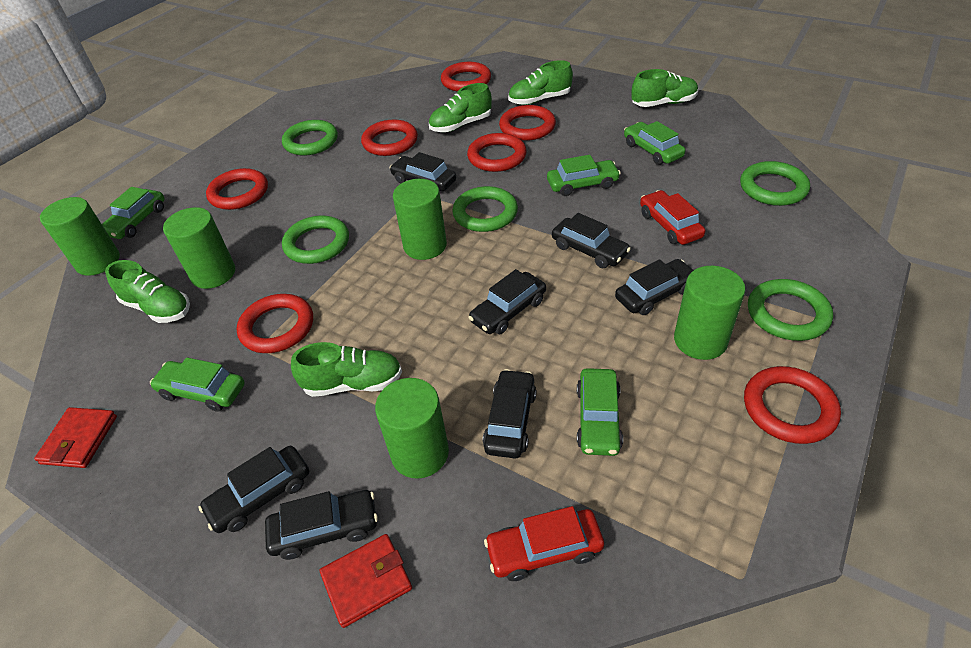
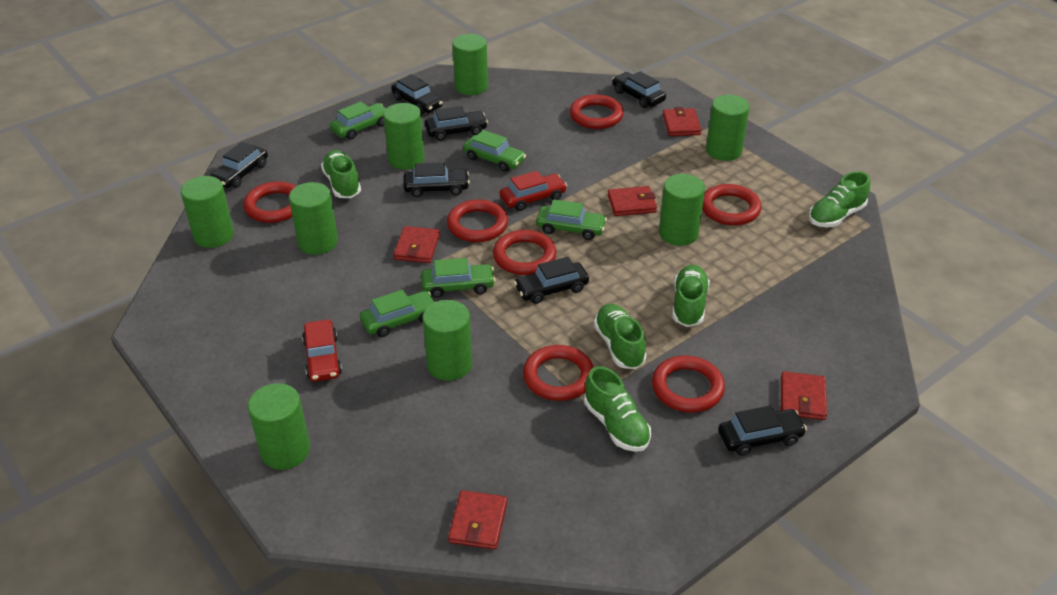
green cylinder: [40,197,120,276] [163,207,235,289] [375,378,449,479] [393,179,447,260] [674,266,746,360] = 5 -> [181,176,234,248] [248,383,310,470] [289,182,338,255] [383,103,425,170] [423,300,472,381] [452,34,488,95] [659,174,705,246] [706,95,750,161] = 8
green ring: [282,120,338,156] [282,216,349,264] [452,186,518,232] [740,161,810,206] [748,279,833,341] = 5 -> none = 0
red wallet: [34,407,117,468] [320,534,412,628] = 2 -> [393,226,440,263] [448,490,507,549] [608,186,657,216] [663,107,702,136] [781,371,827,420] = 5

